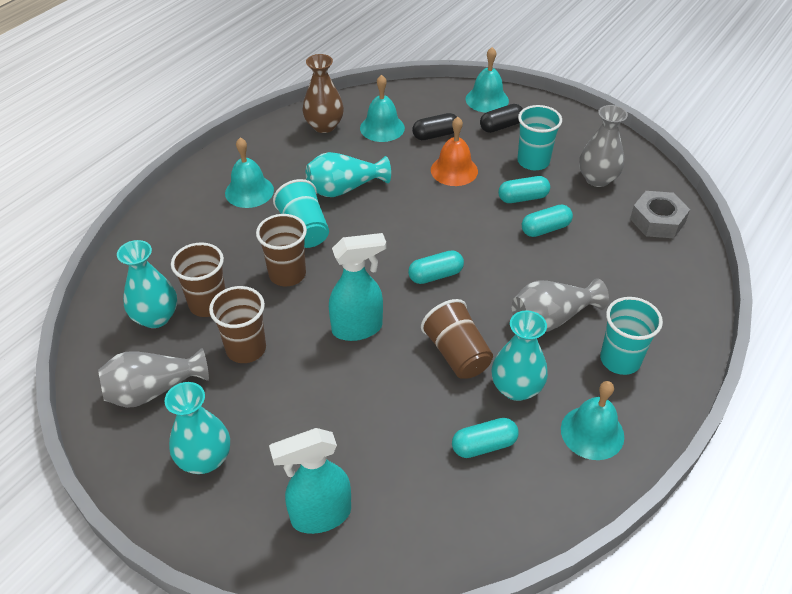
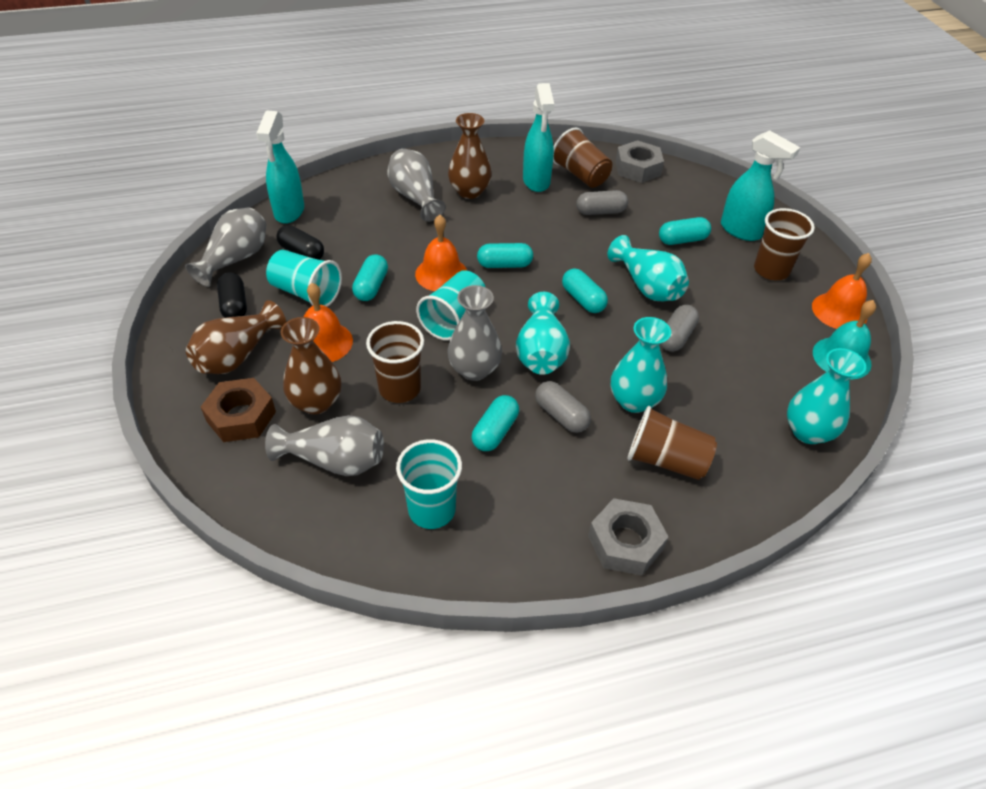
brown nut: none = 0 -> [201,378,276,442] = 1
brown vase: [302,54,344,133] = 1 -> [186,300,286,374] [281,317,341,414] [448,113,492,199] = 3
grey capsule: none = 0 -> [535,381,591,433] [576,190,628,215] [660,305,699,352] = 3
grey nut: [630,191,690,238] = 1 -> [588,498,669,575] [616,140,664,183] = 2
grey vase: [98,348,209,408] [512,278,609,332] [579,105,628,187] = 3 -> [185,207,267,287] [265,415,384,476] [387,149,446,222] [448,285,502,381] = 4
orange bell: [431,117,478,186] = 1 -> [304,283,353,362] [415,215,467,291] [812,253,872,329] = 3
turquoise bell: [225,138,274,208] [360,75,405,142] [466,47,509,113] [561,381,624,460] = 4 -> [813,300,876,379] = 1
turquoise capsule: [408,250,464,284] [452,418,519,458] [498,176,550,203] [522,204,573,237] = 4 -> [352,254,388,301] [472,395,519,451] [477,243,533,268] [562,269,608,313] [659,217,711,245] = 5
turquoise spray bottle: [269,428,351,534] [329,233,386,341] = 2 -> [256,111,304,224] [523,83,554,192] [721,130,800,241] = 3

